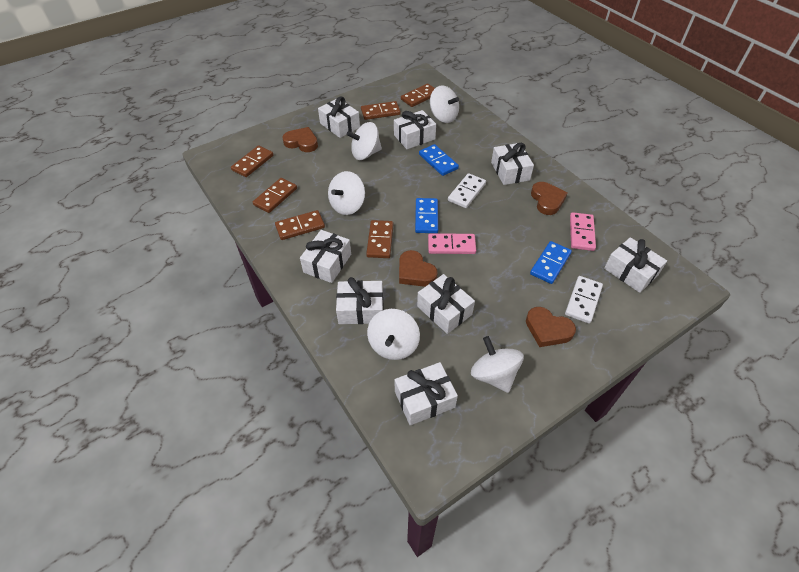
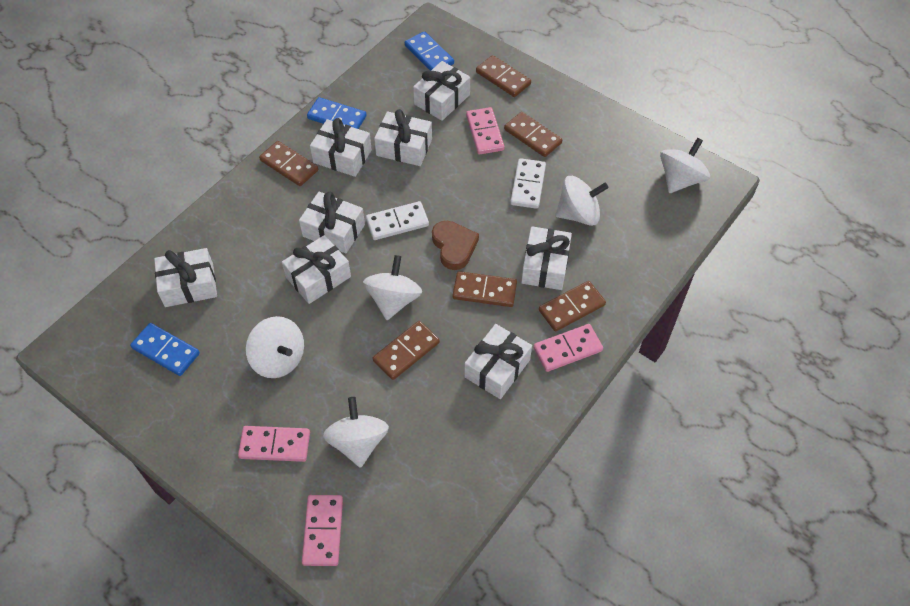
brown heart: [282,127,318,152] [399,250,438,287] [526,307,576,347] [531,182,567,215] = 4 -> [432,221,479,270] = 1
pink domino: [428,233,476,254] [570,212,596,251] = 2 -> [238,426,310,462] [302,495,343,566] [466,107,505,155] [533,324,603,372] = 4

